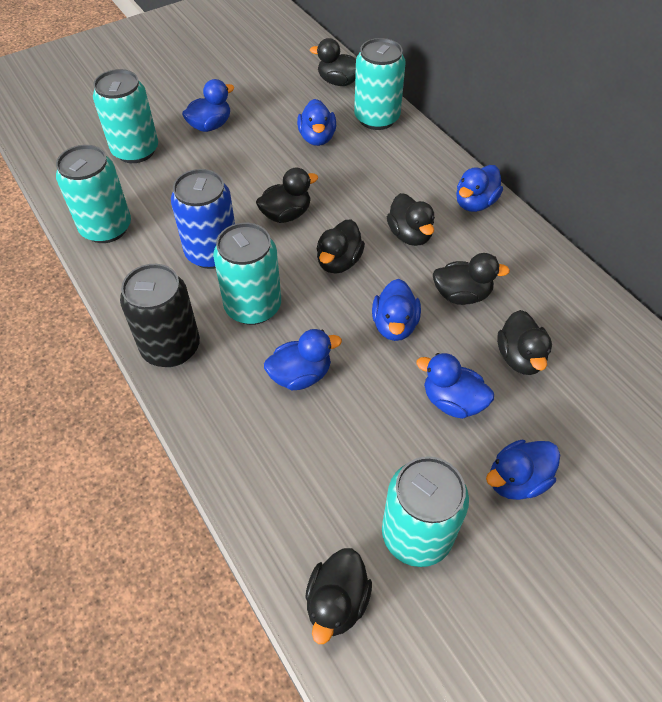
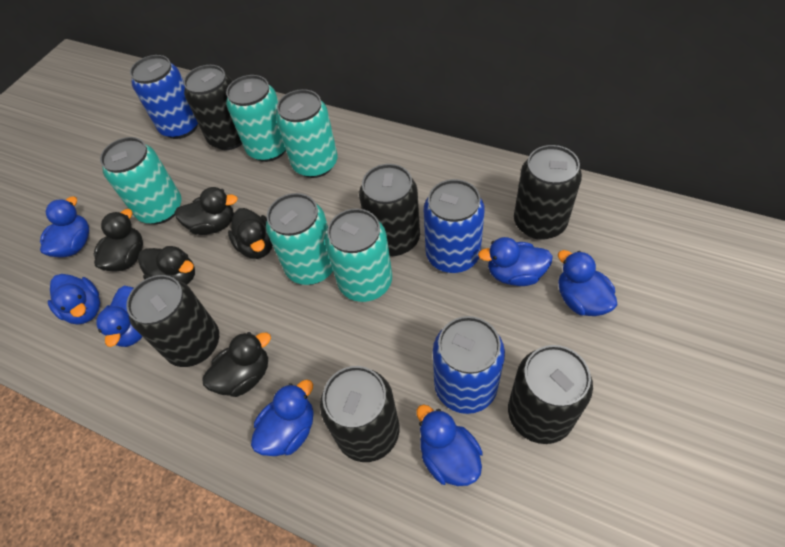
black can: [120,264,200,367] = 1 -> [126,275,219,367] [183,65,242,150] [320,366,399,462] [359,164,420,256] [508,345,593,444] [514,145,582,240] = 6
black duck: [256,168,318,223] [305,548,372,644] [310,38,356,86] [316,219,365,274] [387,193,435,246] [433,253,510,305] [497,310,552,375] = 7 -> [94,209,143,272] [138,246,195,285] [175,187,238,235] [202,332,271,397] [228,208,273,259] = 5
blue can: [171,169,235,269] = 1 -> [130,55,198,139] [424,179,485,273] [433,316,505,414] = 3

